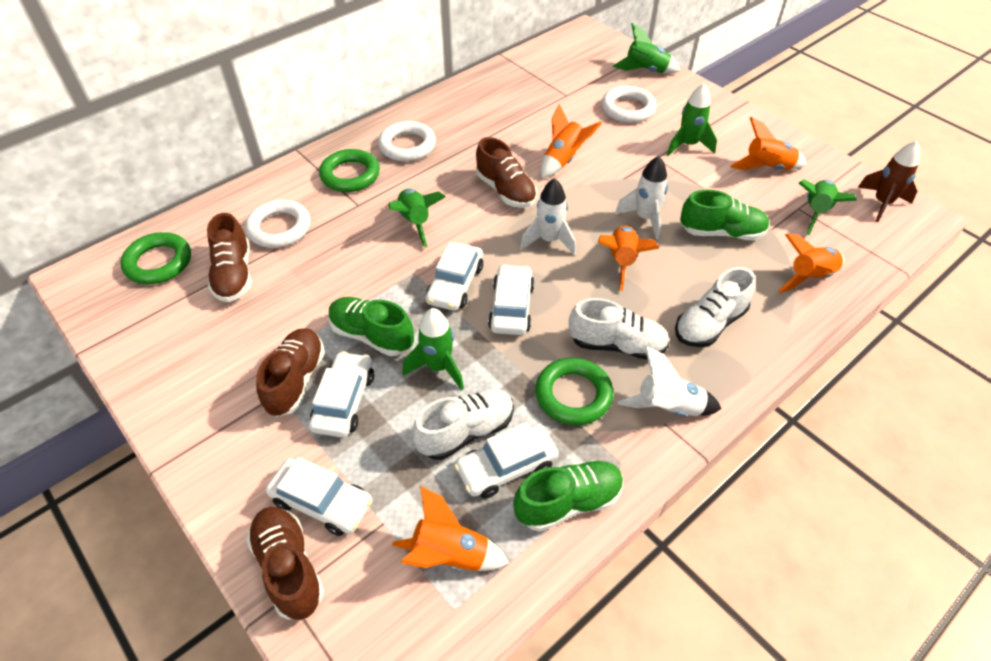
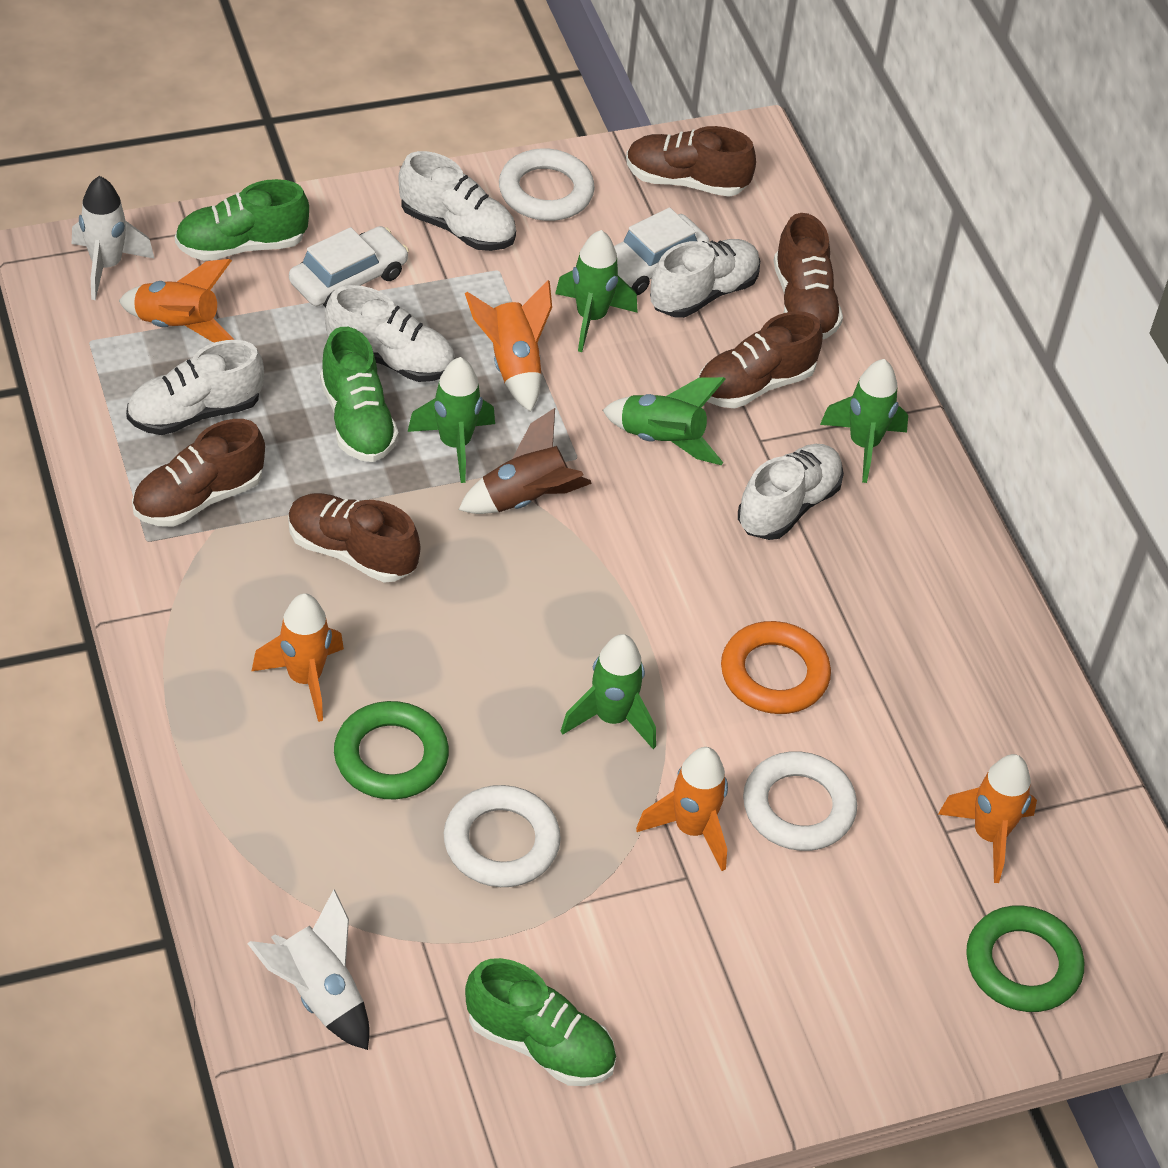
brown shoe: [207,213,252,302] [246,507,324,620] [256,328,325,417] [476,137,537,208] = 4 -> [132,419,265,527] [288,493,420,582] [626,126,756,197] [698,311,823,409] [774,213,843,340] = 5
green ring: [120,232,191,284] [319,149,380,192] [535,357,613,425] = 3 -> [334,701,449,799] [966,905,1084,1012] = 2
orange ring: none = 0 -> [721,621,831,714] = 1
white car: [266,457,373,536] [309,351,374,438] [426,242,483,311] [454,422,559,499] [488,264,534,335] = 5 -> [289,226,409,308] [614,207,709,295] = 2
white rocket: [520,178,576,255] [615,156,668,239] [618,346,721,416] = 3 -> [72,176,155,300] [247,889,370,1050] = 2
white shoe: [412,389,514,460] [569,298,670,360] [675,267,755,347] = 3 -> [126,340,264,435] [325,285,455,382] [398,151,516,251] [650,239,760,318] [738,444,844,540] = 5

